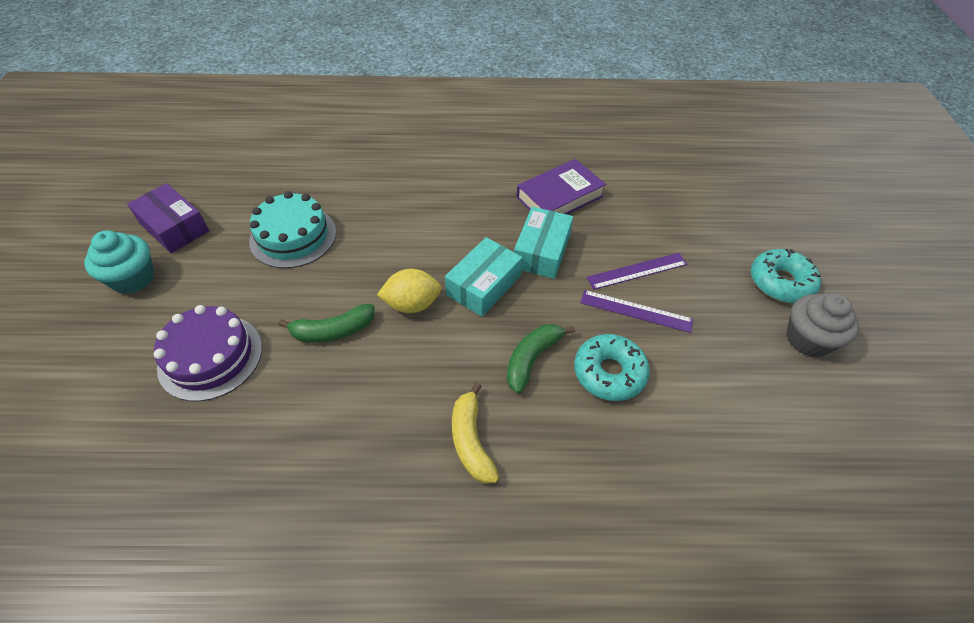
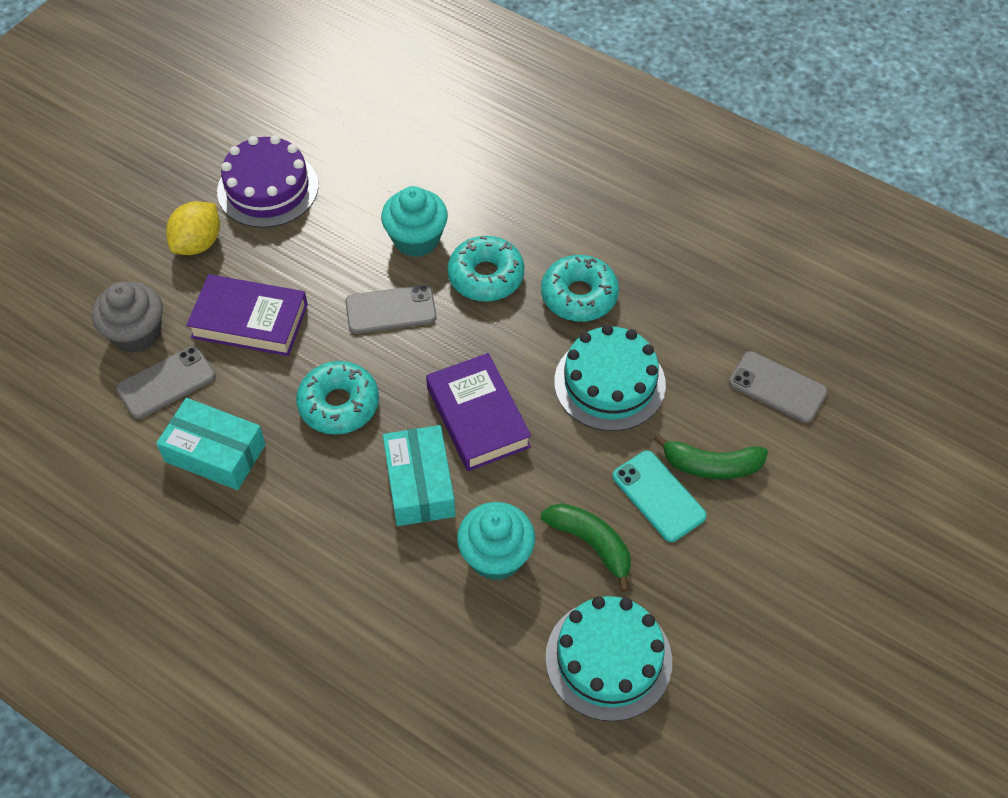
grey phone: none = 0 -> [116,346,216,419] [345,285,437,334] [729,351,828,423] = 3
purple book: [516,159,606,214] = 1 -> [186,274,308,356] [426,353,531,471] = 2
purple box: [127,183,209,253] = 1 -> none = 0
purple ruler: [580,290,693,333] [587,253,687,290] = 2 -> none = 0
turquoise cake: [249,191,336,268] = 1 -> [545,596,672,721] [554,325,666,431] = 2
turquoise cupcake: [84,230,154,294] = 1 -> [381,186,448,257] [457,502,535,580] = 2
turquoise donut: [574,334,650,401] [751,249,821,303] = 2 -> [296,361,379,435] [447,236,524,302] [541,255,619,322] = 3
turquoise phone: none = 0 -> [612,451,707,542] = 1
yellow banana: [452,382,499,484] = 1 -> none = 0

